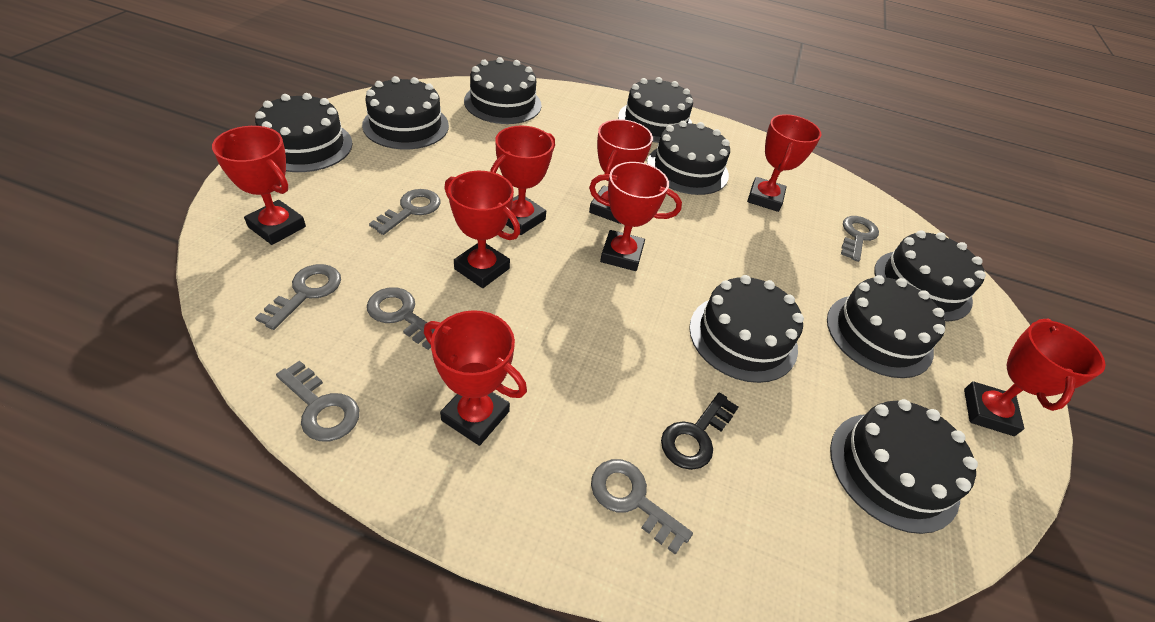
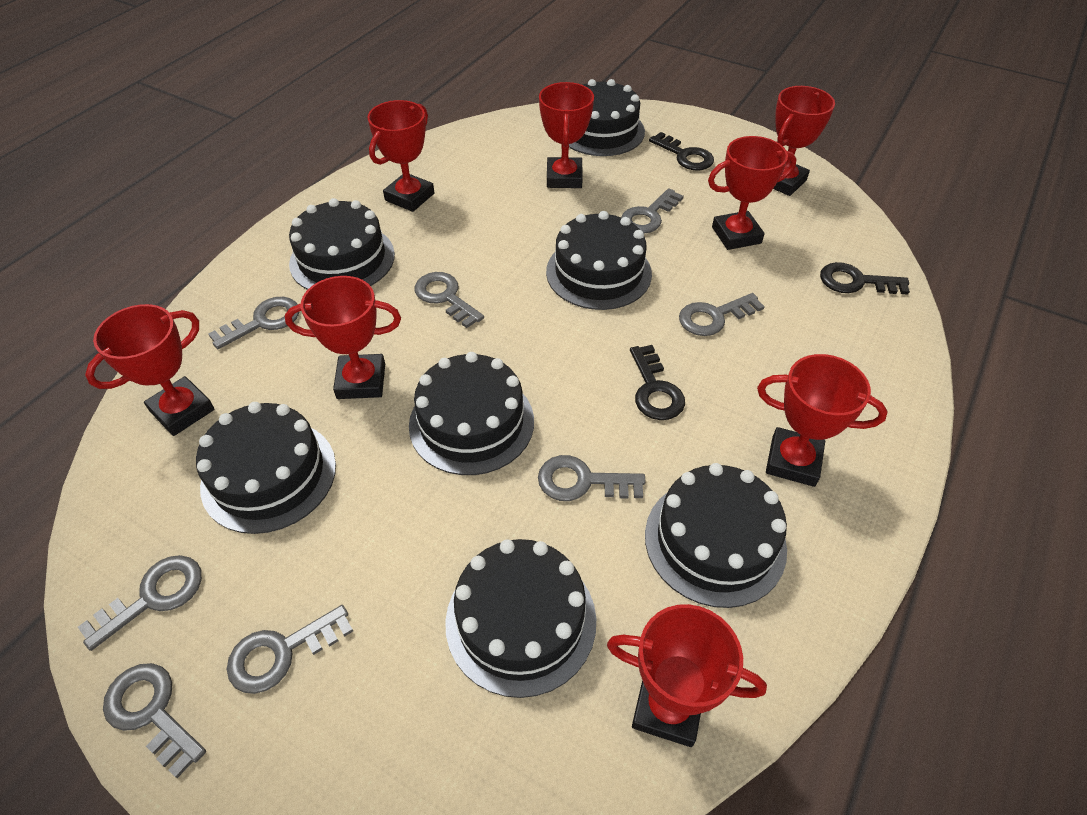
black cake: [255,93,353,172] [362,76,449,149] [464,57,542,124] [618,77,693,143] [647,121,730,195] [689,275,804,383] [827,275,945,378] [830,399,978,534] [874,230,986,321] = 9 -> [196,402,336,534] [289,198,395,290] [409,352,534,475] [445,539,596,698] [546,211,652,310] [569,79,645,156] [645,463,787,608] = 7
black key: [661,392,738,470] = 1 -> [630,345,685,420] [649,132,714,170] [820,262,910,294] = 3
grey key: [255,264,341,330] [276,360,359,441] [367,287,435,350] [369,189,441,235] [591,459,693,555] [841,216,879,262] = 6 -> [78,555,202,651] [103,663,206,778] [208,297,299,349] [227,605,353,694] [415,272,484,328] [538,455,646,501] [622,188,684,234] [679,293,765,336] = 8

